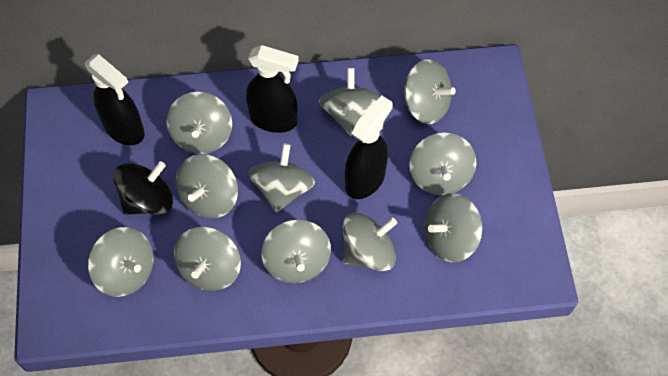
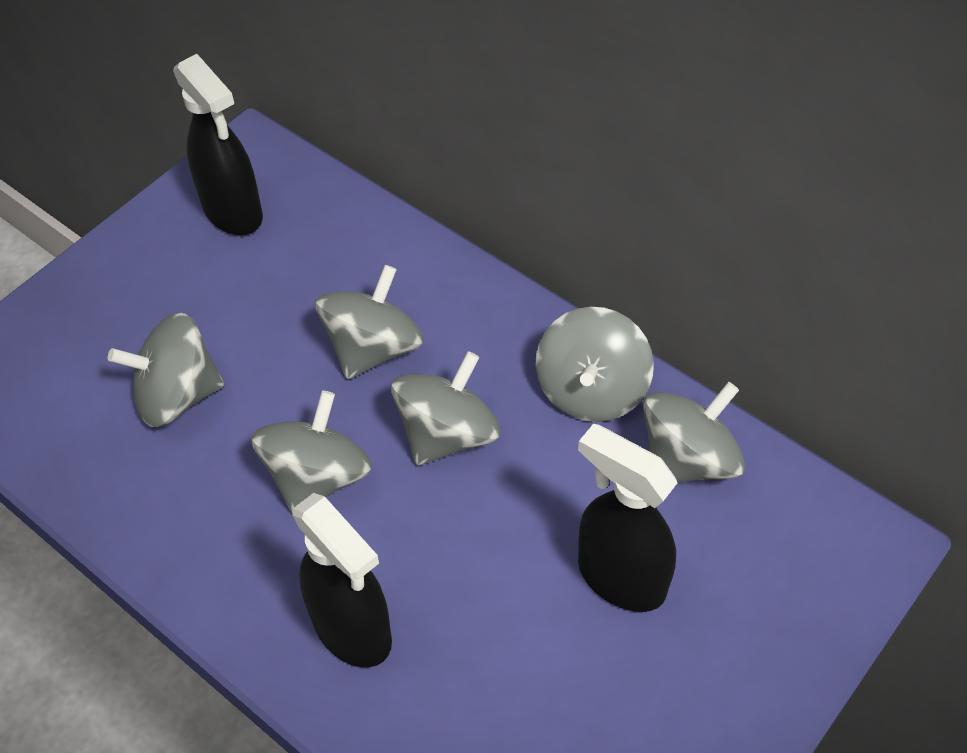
black spinning top: [113,161,173,215] = 1 -> none = 0
grey spinning top: [88,227,154,297] [166,92,232,154] [174,227,241,291] [176,154,238,218] [248,143,315,213] [261,220,331,283] [318,68,381,136] [343,213,397,271] [403,59,456,124] [409,133,476,195] [424,193,482,262] = 11 -> [108,313,224,427] [251,391,372,514] [315,265,424,379] [391,351,500,466] [535,307,654,422] [643,382,745,483] = 6

